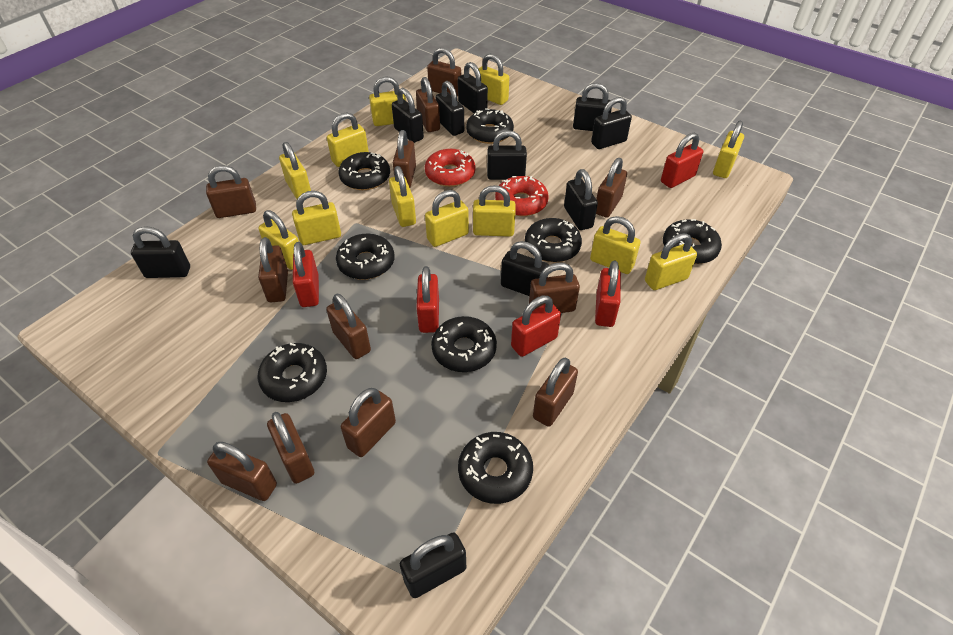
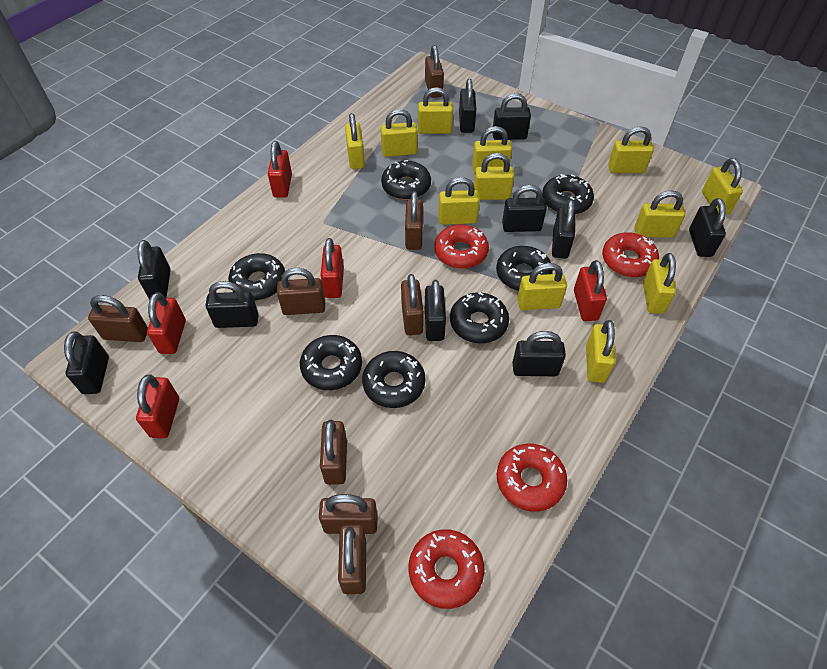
black donut: [258,343,327,402] [336,234,394,280] [339,152,390,190] [431,316,497,372] [458,432,533,504] [466,108,514,144] [525,218,582,262] [663,219,722,264] = 8 -> [228,253,285,300] [300,335,362,390] [362,351,426,408] [381,160,431,200] [450,292,509,343] [496,246,553,291] [542,174,594,214] = 7
brown padlock: [206,165,256,218] [207,442,277,501] [258,237,288,302] [267,412,314,484] [326,294,371,359] [341,388,396,457] [393,130,416,188] [416,77,440,132] [427,48,461,96] [529,263,580,313] [533,357,578,427] [596,158,627,217] = 12 -> [88,295,148,342] [277,268,325,315] [319,494,378,534] [320,420,347,485] [338,524,366,594] [401,274,424,335] [405,191,423,250] [425,45,444,98] = 8
red donut: [425,149,476,187] [495,176,549,216] = 2 -> [409,529,485,609] [435,225,489,269] [497,444,567,512] [602,232,659,277] = 4

